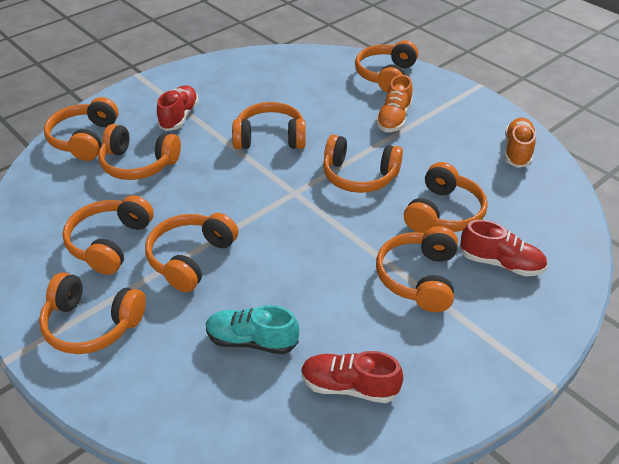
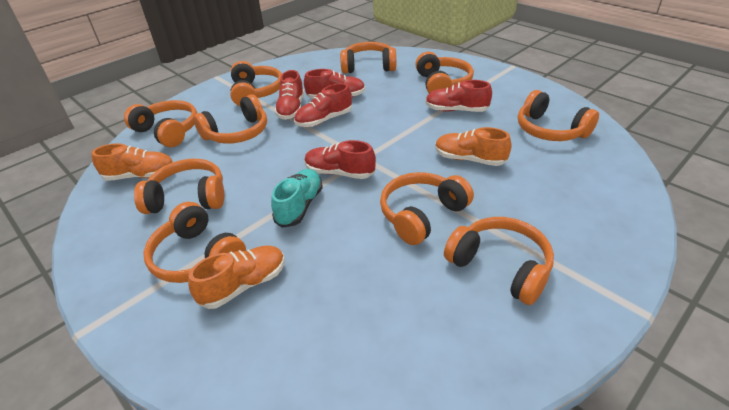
orange shoe: [376,75,413,132] [505,118,536,168] = 2 -> [92,143,173,181] [188,245,285,309] [435,127,511,166] = 3
red shoe: [157,85,199,131] [301,351,403,403] [460,220,547,276] = 3 -> [275,70,304,120] [294,83,352,127] [304,69,365,99] [305,140,376,179] [425,80,492,112] = 5

